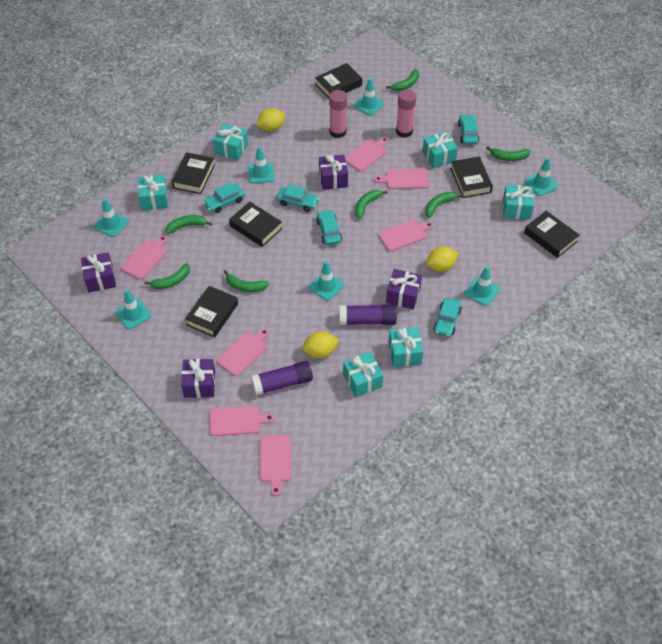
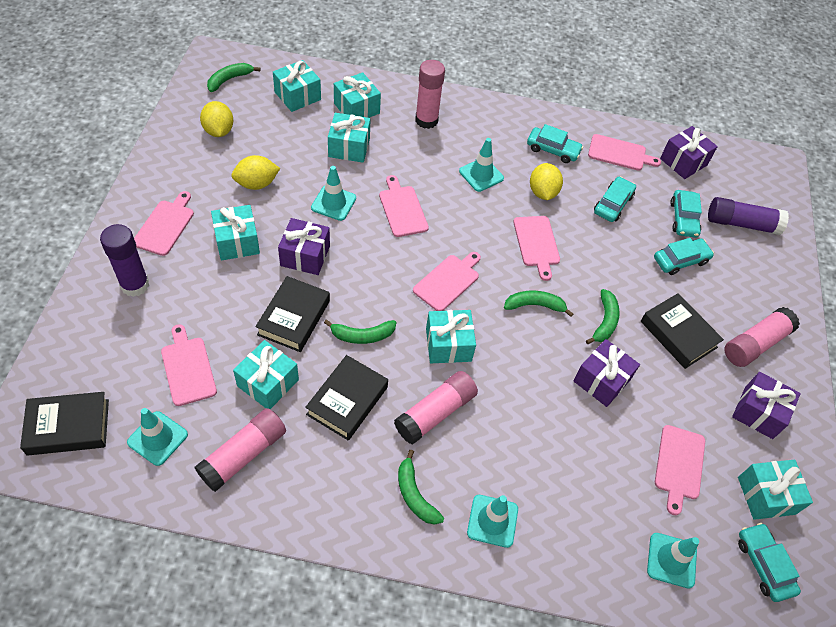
black book: [172,152,215,194] [185,286,238,338] [229,202,283,247] [315,63,362,98] [450,157,493,198] [524,211,580,258] = 6 -> [20,392,109,456] [255,276,330,352] [305,355,388,441] [641,293,724,369] = 4
green banana: [144,263,190,289] [166,215,212,234] [224,270,269,292] [355,190,388,219] [386,69,419,91] [425,192,463,218] [486,146,530,161] = 7 -> [207,63,261,92] [324,320,396,344] [398,450,444,525] [504,291,573,317] [586,289,620,344] = 5
pink glue stick: [329,90,347,138] [396,89,416,138] = 2 -> [195,408,286,492] [394,371,478,444] [415,60,445,129] [724,307,800,367] = 4
turquoise gift: [138,175,168,210] [213,123,248,160] [343,352,383,397] [389,327,423,367] [422,131,458,168] [503,185,534,220] = 6 -> [211,205,260,261] [233,340,299,409] [273,60,321,112] [328,113,371,163] [334,72,381,118] [426,310,476,363] [738,460,813,520] = 7
turquoise traffic cone: [94,198,128,237] [115,290,151,329] [248,147,275,183] [309,261,344,301] [354,78,384,116] [465,266,500,306] [525,158,558,196] = 7 -> [127,408,188,466] [311,166,356,221] [459,138,504,192] [467,495,518,548] [647,533,699,589] = 5

